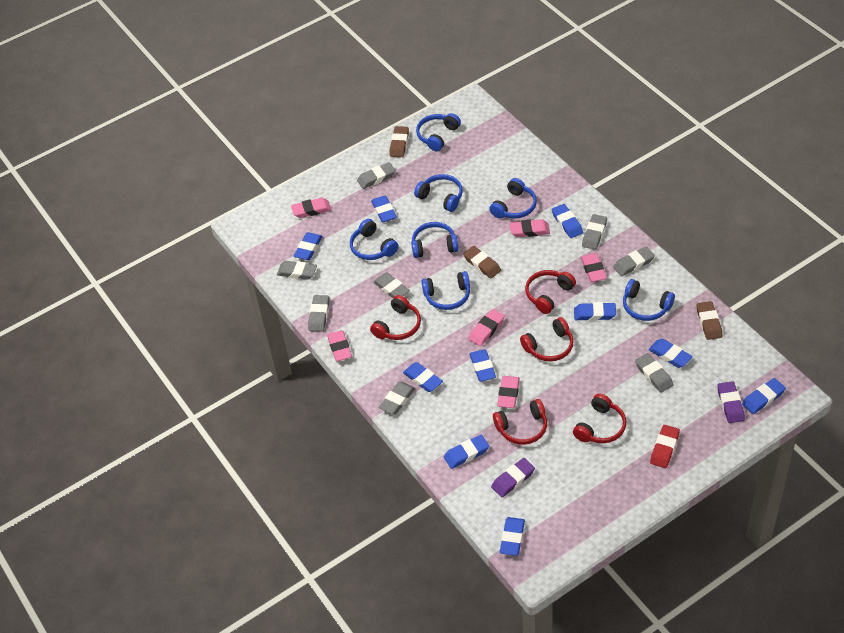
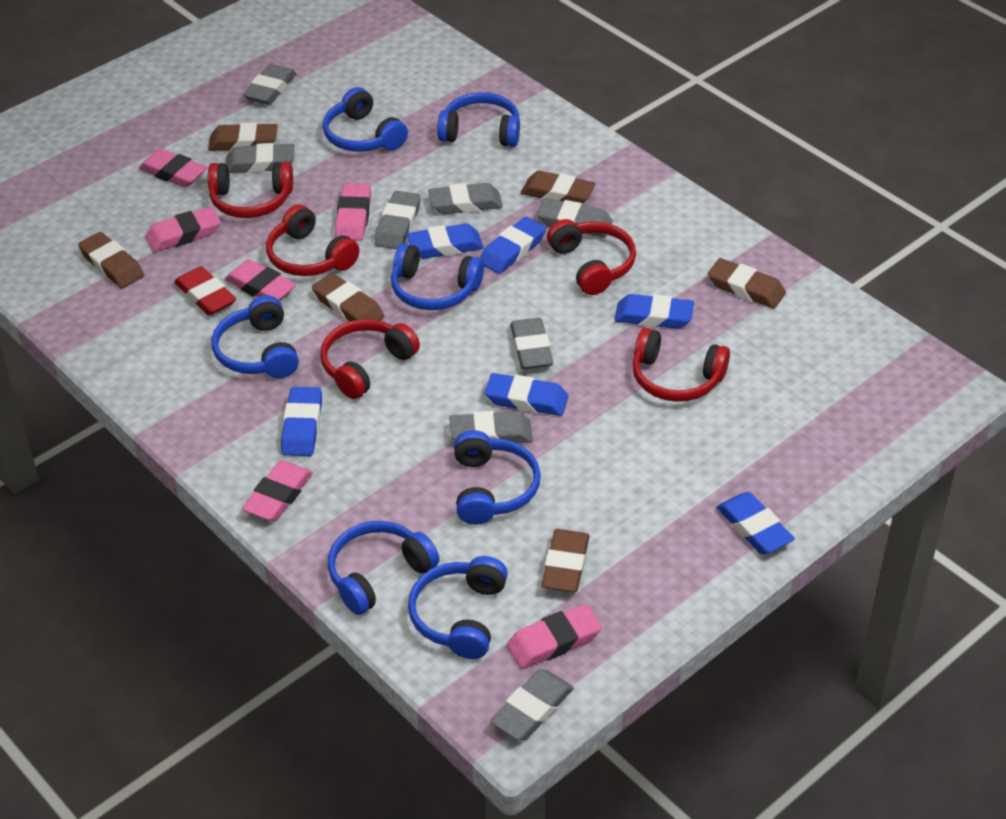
blue eraser: [294,232,323,260] [371,195,397,223] [403,362,443,392] [444,435,489,469] [469,349,496,381] [500,517,525,556] [552,204,583,238] [574,302,616,321] [648,339,693,368] [742,378,786,414] = 10 -> [281,387,322,456] [406,223,484,259] [480,217,546,274] [485,373,569,416] [614,294,694,329] [717,492,795,554] = 6
brown eraser: [390,126,409,157] [463,246,501,278] [697,301,722,340] = 3 -> [78,232,144,288] [208,123,278,151] [312,273,384,331] [521,171,596,203] [541,529,590,592] [708,258,786,308] = 6
purple eraser: [491,458,535,497] [717,381,745,423] = 2 -> none = 0

